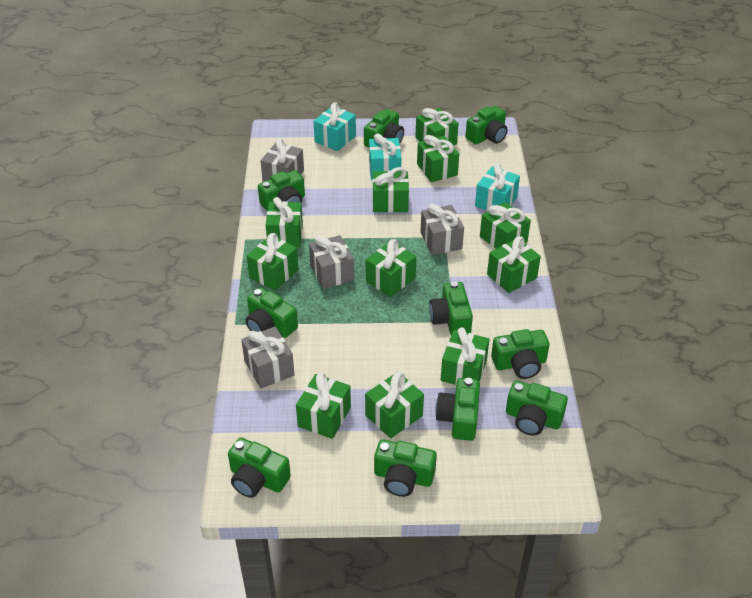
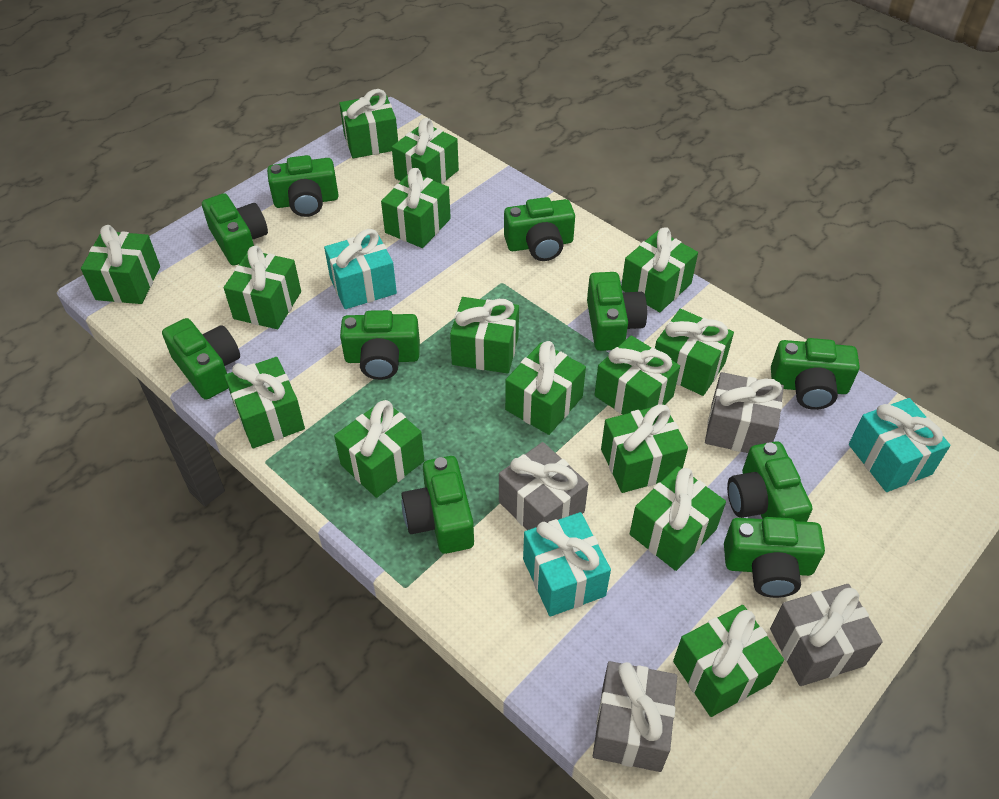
green gift: [247,233,298,291] [265,197,303,248] [296,372,351,439] [365,372,424,438] [366,239,416,297] [372,167,409,212] [415,108,459,146] [417,135,459,182] [441,327,490,385] [480,202,531,249] [487,236,541,293] = 11 -> [81,225,160,304] [224,245,301,329] [224,357,305,448] [334,400,424,498] [339,89,398,158] [381,168,451,248] [392,118,459,184] [450,297,519,374] [505,341,586,435] [595,335,680,415] [601,404,688,493] [621,228,698,312] [630,466,726,571] [655,309,734,396] [673,605,784,717] = 15

